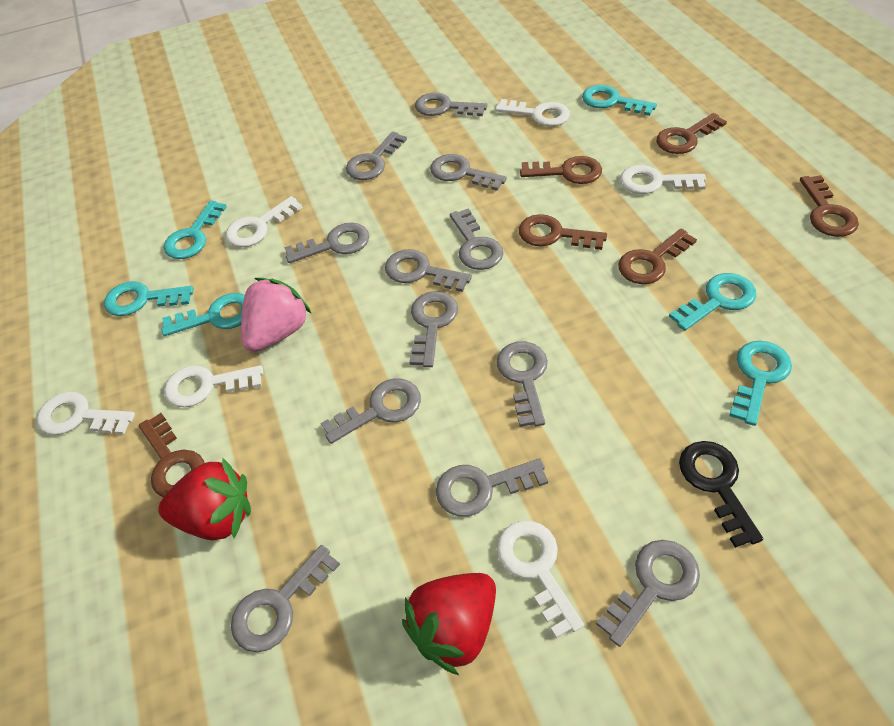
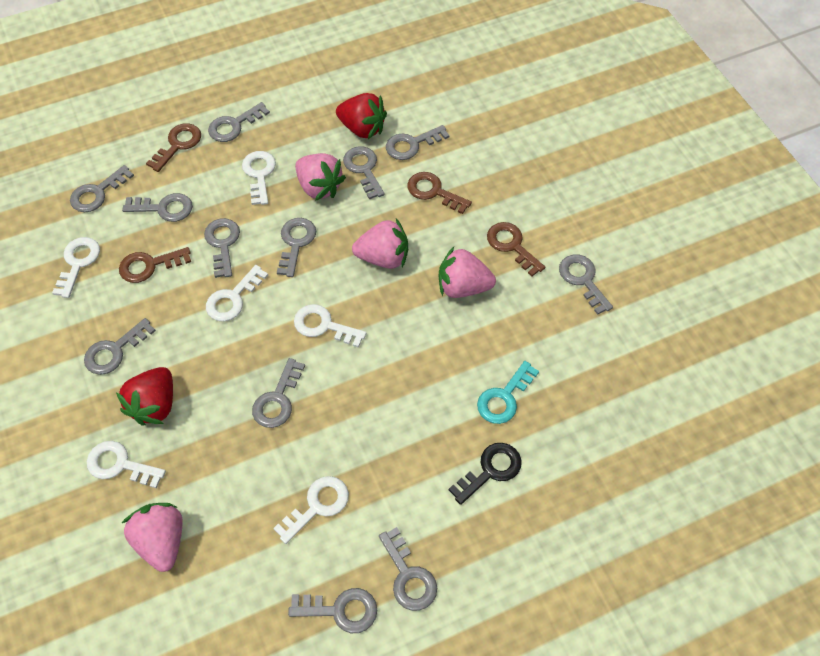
brown key: [139,413,204,498] [519,214,607,250] [520,156,602,184] [618,229,697,284] [656,113,727,154] [800,175,859,237] = 6 -> [119,247,191,283] [146,123,201,172] [407,172,472,214] [487,222,545,276] = 4
pink strawberry: [241,278,312,352] = 1 -> [122,503,183,572] [295,153,346,201] [352,219,408,269] [439,247,496,298] = 4
turquoise key: [104,281,194,316] [161,293,245,336] [164,200,227,259] [582,85,657,116] [669,273,756,331] [729,341,792,426] = 6 -> [477,361,539,424] = 1

